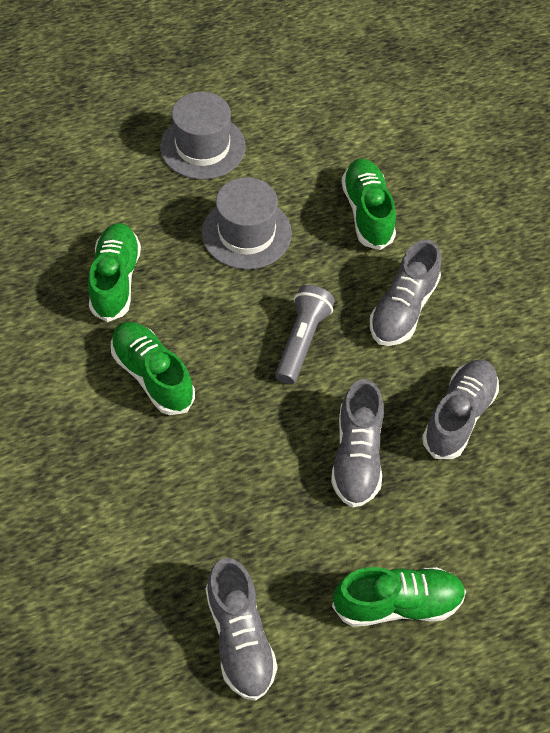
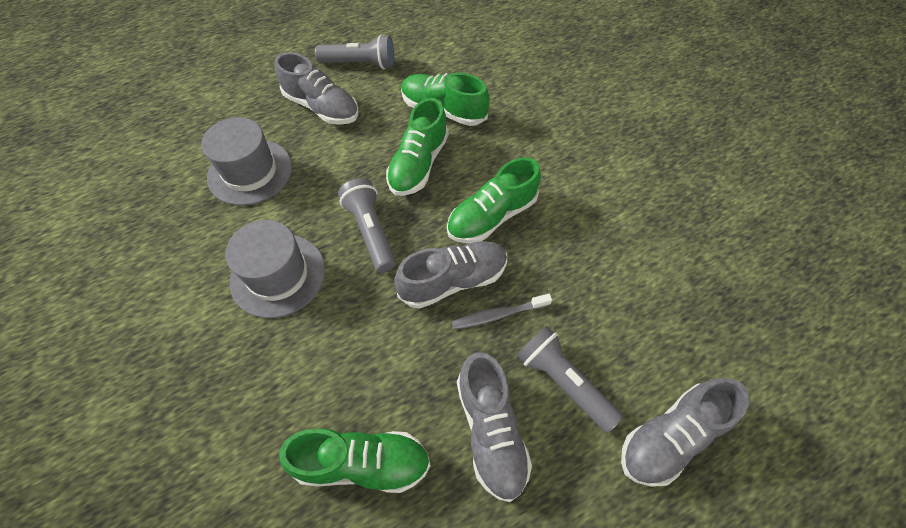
grey flashlight: [275,285,335,384] = 1 -> [315,35,394,69] [338,178,396,273] [517,326,623,433] = 3
grey toothbrush: none = 0 -> [451,294,552,330] = 1

